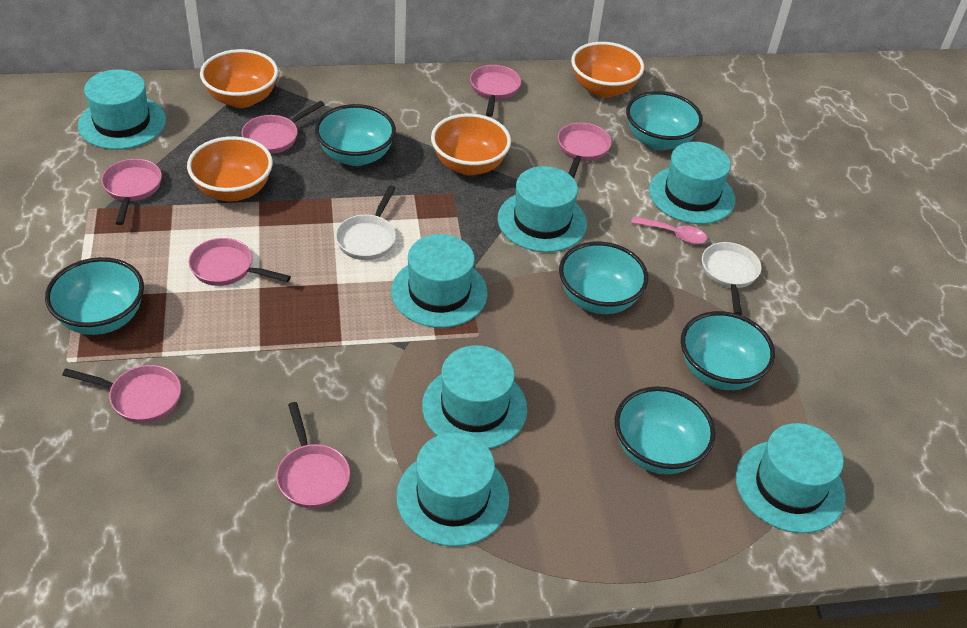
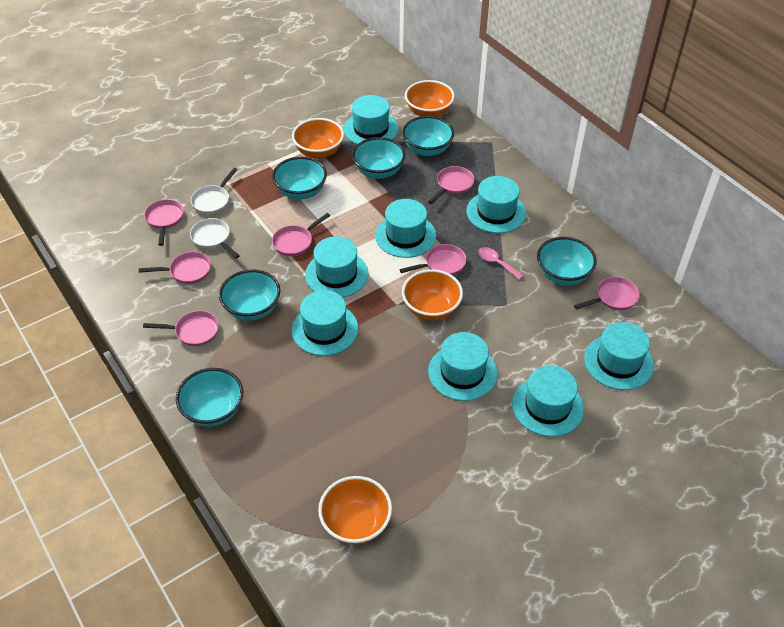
turquoise hat: [78,70,166,150] [391,234,488,328] [396,432,509,547] [422,345,527,449] [498,166,587,252] [649,142,735,224] [736,423,846,533] = 7 -> [292,290,358,356] [305,236,369,298] [344,95,398,144] [375,199,436,258] [428,332,498,401] [466,176,526,233] [512,365,584,437] [584,322,654,390] = 8

